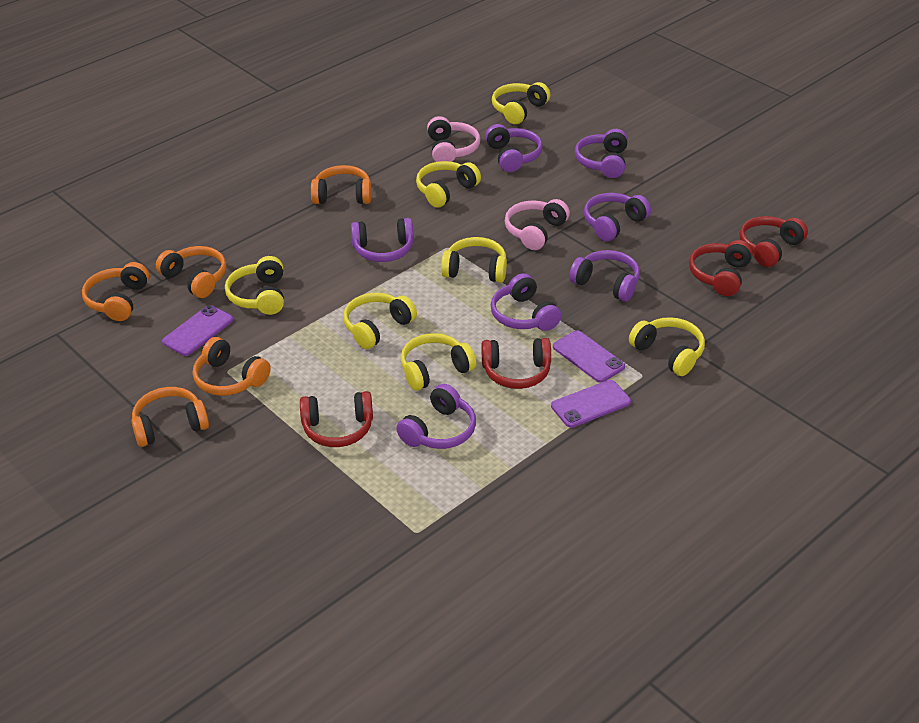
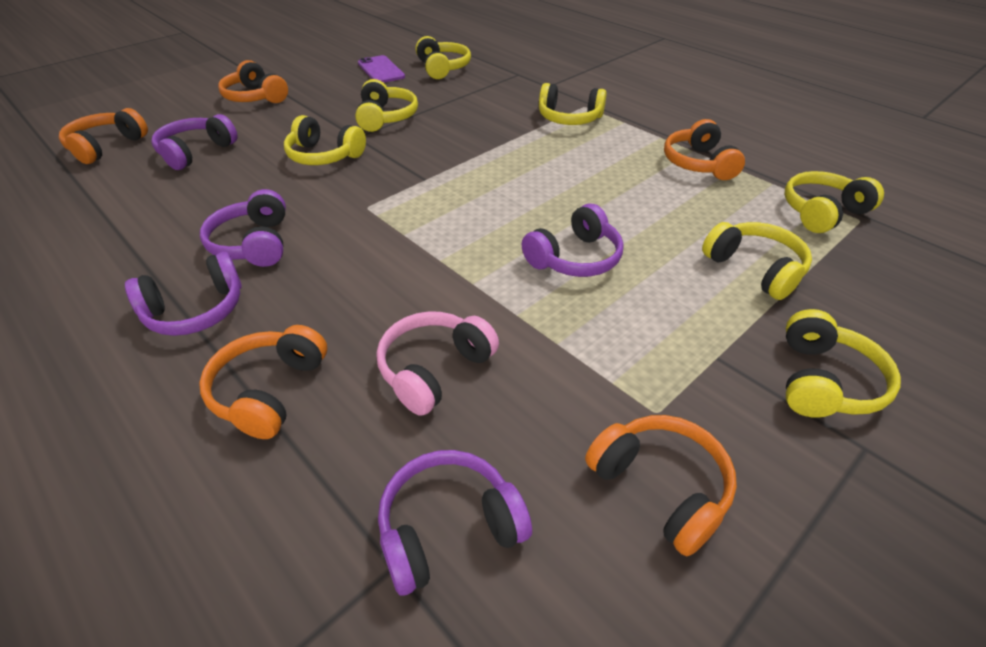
pink headphones: [427,116,480,162] [505,199,570,250] = 2 -> [376,311,499,416] = 1
purple headphones: [351,218,414,262] [396,384,476,449] [485,124,543,172] [491,273,561,331] [569,250,640,302] [575,129,628,178] [584,193,651,241] = 7 -> [125,252,242,336] [151,114,238,170] [200,189,286,267] [378,450,532,595] [522,203,623,277] = 5
purple phone: [162,305,234,356] [551,380,631,428] [553,330,625,383] = 3 -> [358,55,405,83] = 1
red headphones: [300,391,373,447] [481,338,551,389] [689,240,753,296] [739,216,808,267] = 4 -> none = 0

